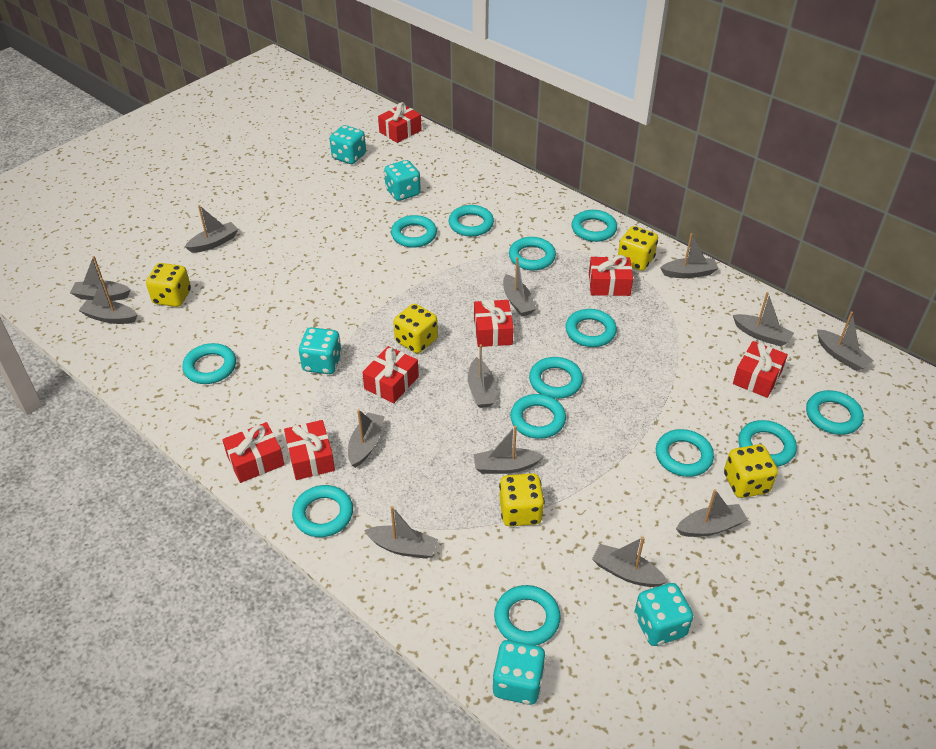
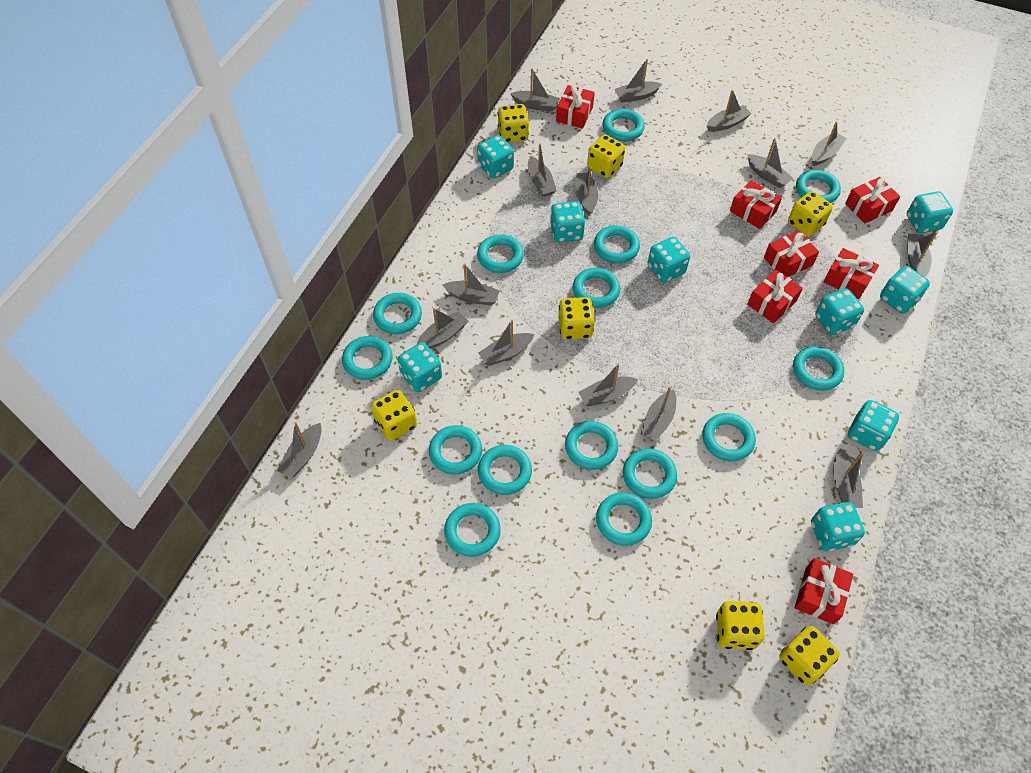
grey boat: [70,256,131,301] [78,278,137,324] [185,205,238,253] [348,410,385,468] [364,506,438,559] [468,344,495,408] [473,426,544,474] [503,257,536,316] [592,537,668,587] [660,233,719,278] [676,489,748,537] [733,292,794,347] [817,311,874,371] = 13 -> [277,422,322,478] [417,308,468,349] [442,263,500,305] [478,320,534,366] [510,68,560,112] [528,144,557,197] [576,167,598,215] [579,364,638,407] [614,59,662,102] [641,387,676,441] [707,90,752,132] [747,138,793,188] [812,121,846,166] [833,448,863,508] [908,231,938,277] = 15
turquoise dice: [299,327,342,374] [330,125,366,164] [384,160,421,201] [492,640,546,705] [634,583,693,646] = 5 -> [398,342,442,392] [477,135,514,179] [550,201,585,243] [648,237,690,283] [811,502,865,551] [815,289,864,335] [848,400,899,451] [880,266,930,313] [907,191,953,233] = 9
turquoise ring: [182,343,236,384] [292,485,353,537] [391,215,437,248] [449,205,494,237] [494,585,561,645] [509,237,556,270] [510,394,566,439] [529,357,583,399] [565,309,617,347] [571,210,617,242] [656,429,714,477] [738,420,797,467] [806,390,864,435] = 13 -> [342,336,393,380] [373,293,422,334] [429,425,482,475] [444,503,501,557] [477,234,524,273] [478,445,532,495] [565,421,618,470] [573,268,620,308] [594,225,640,263] [596,493,652,546] [603,109,645,141] [623,448,677,499] [702,413,756,461] [793,346,845,391] [796,170,841,203] = 15
yellow dice: [146,263,191,307] [393,304,438,353] [499,473,545,527] [618,226,658,271] [724,444,778,498] = 5 -> [371,390,417,441] [498,104,529,143] [558,297,595,340] [587,135,625,178] [716,601,765,650] [779,626,840,685] [788,191,833,236] = 7

